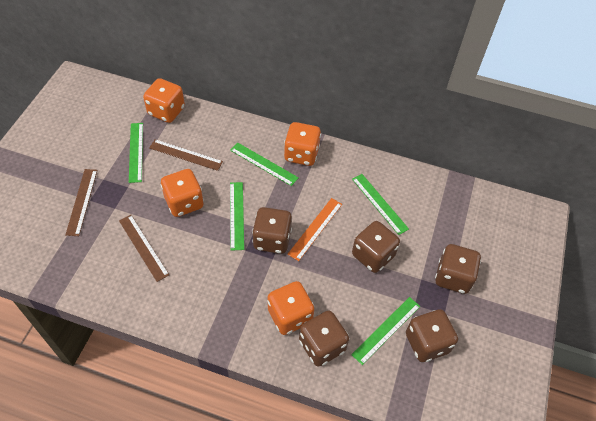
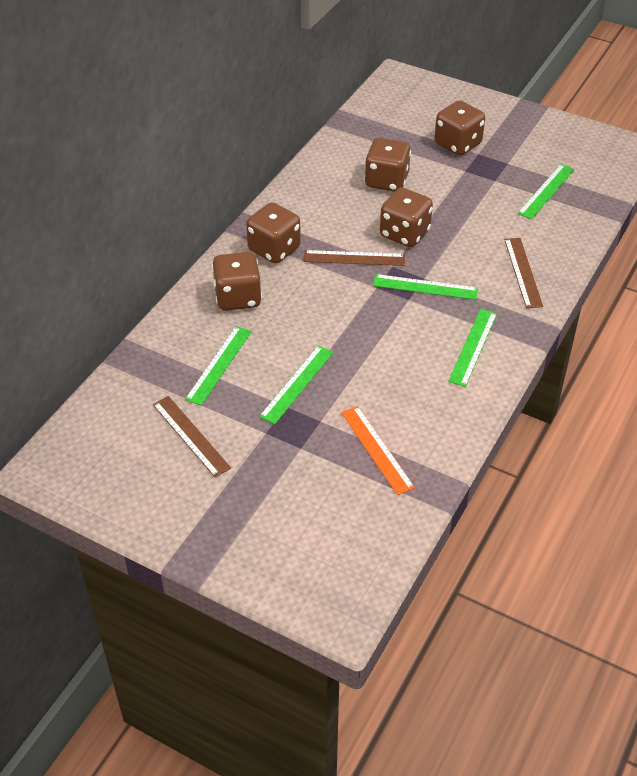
orange dice: [143,78,185,123] [161,169,204,217] [268,281,314,335] [284,122,321,166] = 4 -> none = 0

